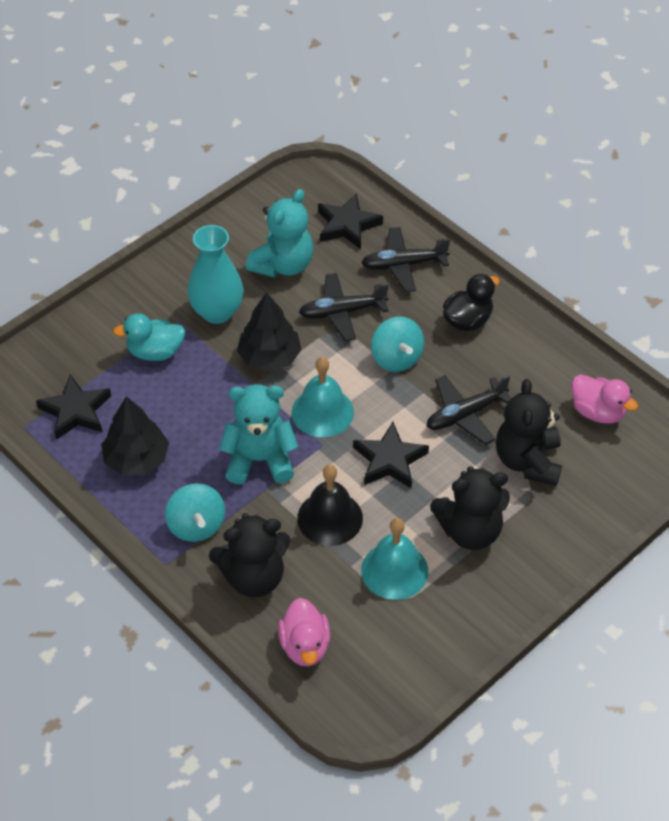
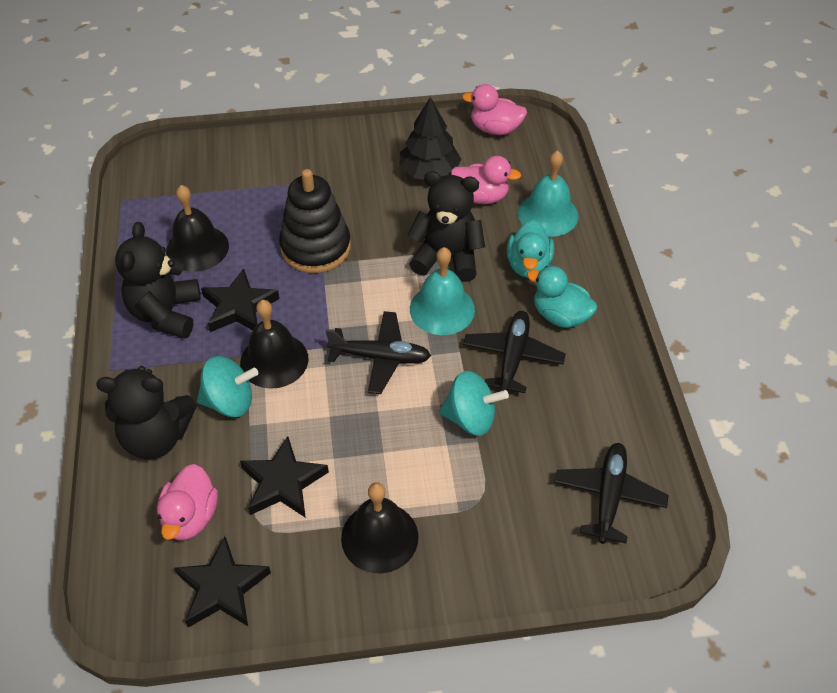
black bell: [297,465,363,546] = 1 -> [166,185,229,272] [240,300,308,389] [341,482,418,573] = 3
black duck: [443,274,500,331] = 1 -> none = 0
black stacking toy: none = 0 -> [279,169,351,273] = 1
black tree: [101,396,169,475] [237,292,302,372] = 2 -> [400,97,461,180] = 1
pink duck: [278,598,330,666] [571,374,638,424] = 2 -> [157,464,218,540] [451,156,521,204] [462,84,527,135] = 3
turquoise duck: [113,313,185,361] = 1 -> [507,219,554,278] [527,266,597,328] = 2
turquoise teddy bear: [219,384,298,484] [246,189,314,278] = 2 -> none = 0
turquoise vase: [187,225,244,324] = 1 -> none = 0

